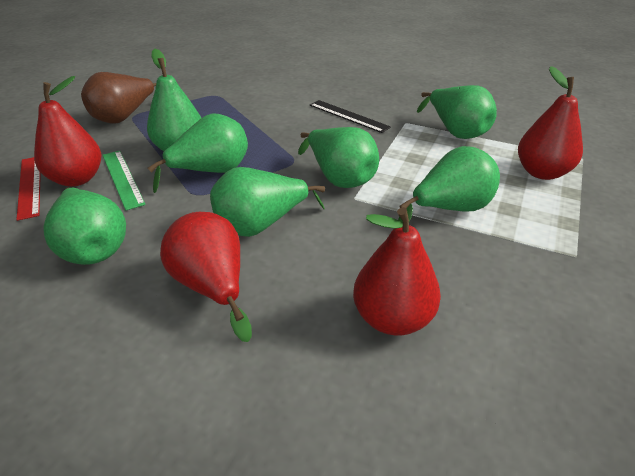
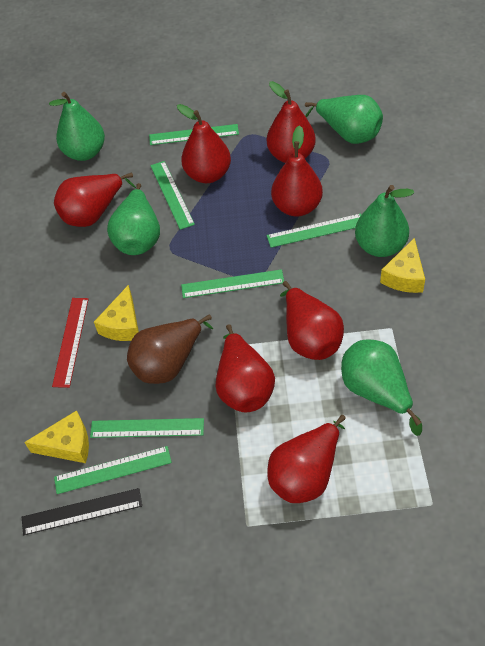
green pear: [43,188,126,265] [147,49,201,151] [148,113,248,193] [210,167,325,237] [298,127,379,188] [398,146,500,223] [417,85,497,139] = 7 -> [49,92,105,161] [107,183,160,255] [305,95,383,144] [341,339,422,436] [355,185,414,257] = 5
green ruler: [103,151,146,210] = 1 -> [54,446,172,494] [90,418,204,438] [149,124,239,145] [150,161,195,230] [181,269,284,298] [267,213,361,248] = 6
red pear: [34,76,101,187] [160,212,252,342] [353,207,441,335] [518,66,583,180] = 4 -> [54,173,136,227] [177,104,231,183] [216,324,275,412] [267,81,316,163] [267,415,346,503] [271,125,323,217] [280,281,344,360] = 7
yellow cheese: none = 0 -> [24,410,89,463] [94,285,139,341] [380,238,425,293] = 3

